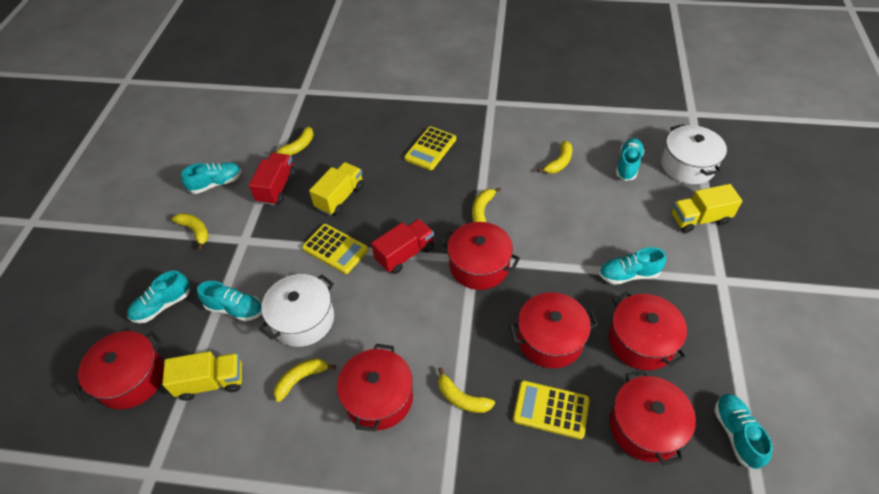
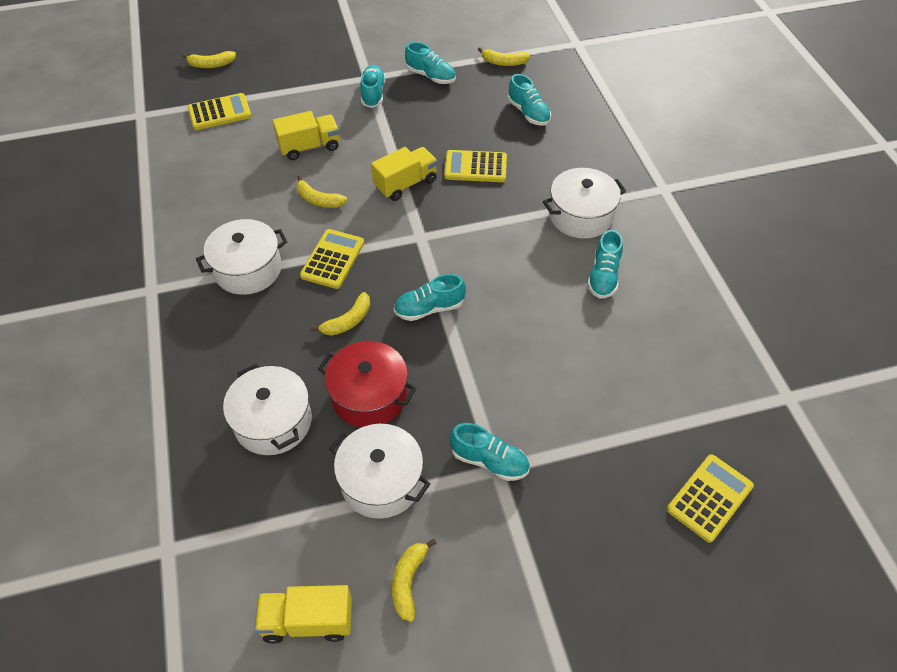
red pot: [73,331,164,409] [337,344,413,432] [441,222,520,290] [509,292,598,368] [609,292,687,370] [609,370,696,465] = 6 -> [318,341,416,427] = 1
red truck: [249,153,296,205] [371,219,434,274] = 2 -> none = 0
white pot: [259,274,334,347] [661,124,727,184] = 2 -> [196,219,287,295] [223,364,312,455] [329,424,430,519] [543,168,626,239] = 4
yellow banana: [172,213,209,250] [271,127,314,155] [274,358,336,402] [438,367,495,413] [472,187,501,222] [538,141,572,173] = 6 -> [182,51,236,68] [296,176,347,208] [311,292,370,336] [392,539,437,622] [478,47,530,66] = 5
yellow calculator: [302,224,368,274] [404,126,456,170] [513,380,590,439] = 3 -> [188,93,251,130] [300,229,364,289] [444,150,507,182] [667,454,754,543] = 4

